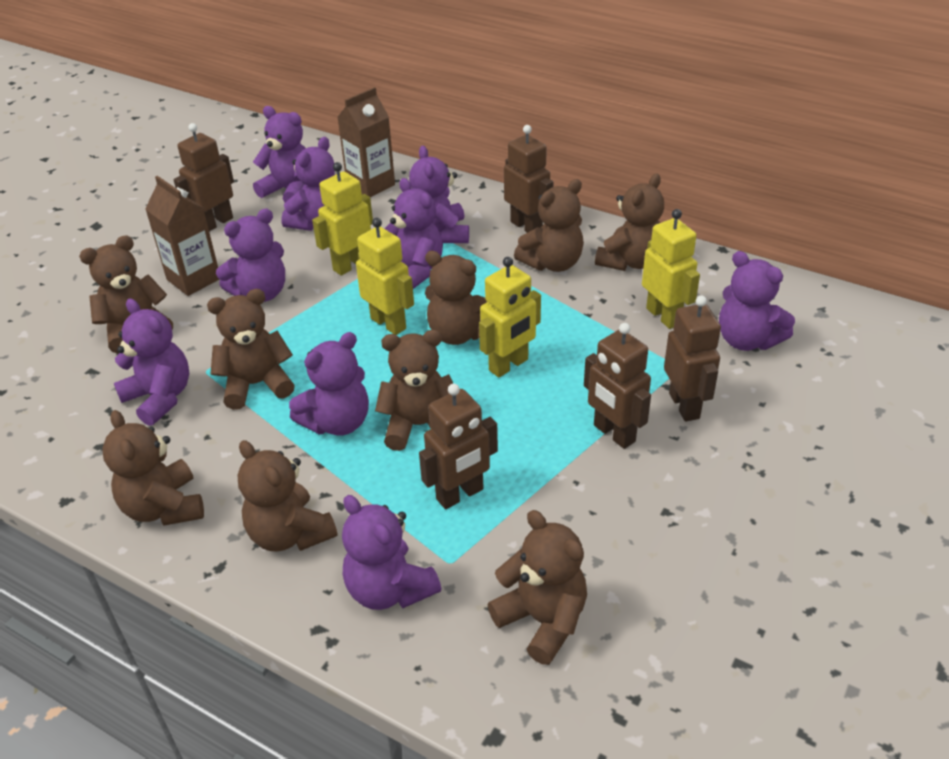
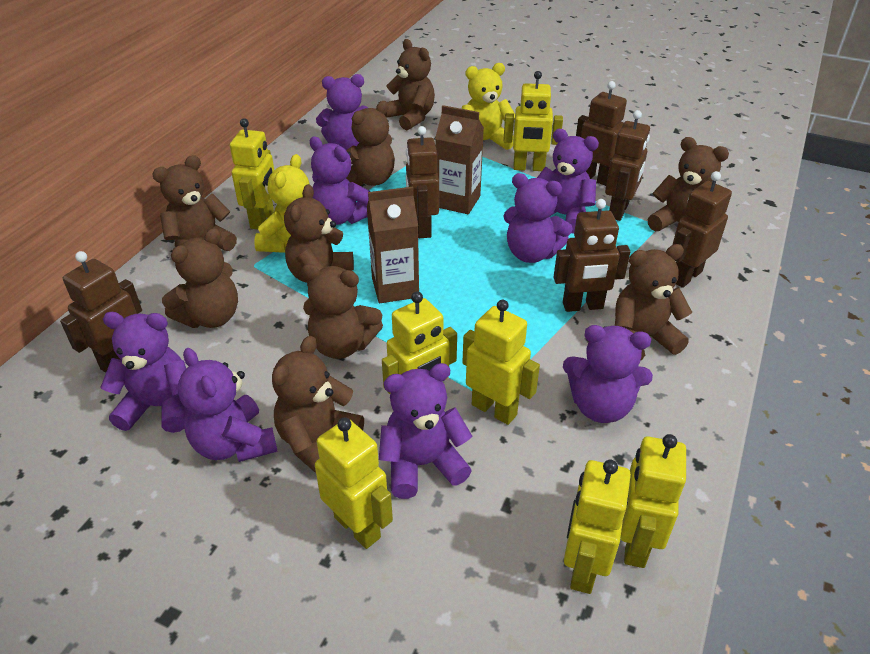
brown robot: [174,123,234,231] [419,384,498,509] [504,125,554,233] [584,323,651,449] [664,296,721,422] = 5 -> [60,251,142,373] [406,126,439,238] [553,199,630,312] [576,81,627,186] [605,110,650,221] [672,171,732,288] = 6
purple teddy bear: [114,299,189,426] [216,209,285,302] [253,106,306,202] [281,137,335,231] [289,332,369,436] [342,495,441,610] [384,178,443,289] [409,146,469,243] [719,251,795,351] = 9 -> [100,312,187,433] [178,348,278,462] [309,136,370,225] [316,74,368,150] [379,363,472,499] [503,173,573,263] [537,129,599,234] [563,325,653,423] = 8
yellow robot: [312,162,373,276] [356,218,414,335] [479,257,541,378] [642,209,700,329] = 4 -> [230,118,274,229] [315,418,393,549] [382,291,457,394] [462,300,540,425] [503,71,563,171] [564,459,631,594] [621,434,686,568] = 7
yellow teddy bear: none = 0 -> [254,154,310,253] [462,63,515,150] = 2

